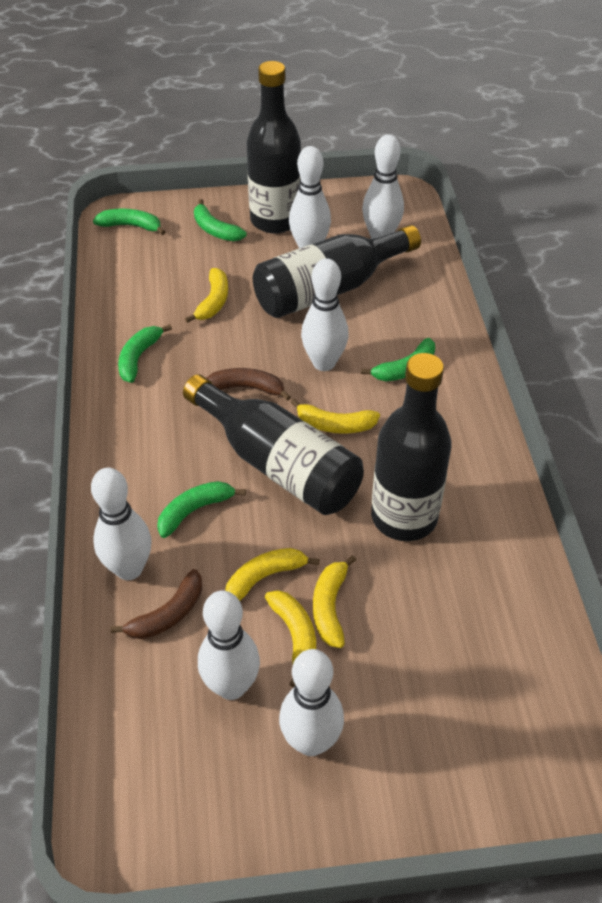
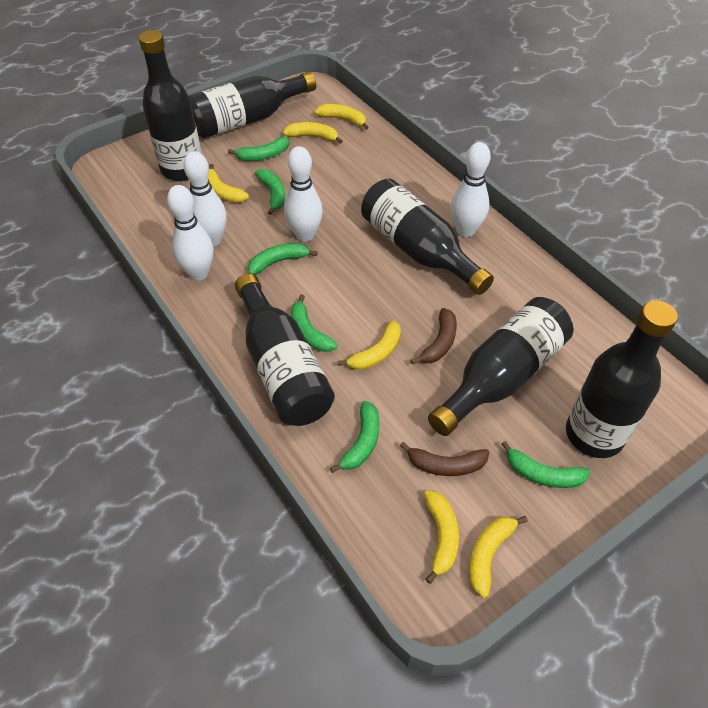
black bottle: [183,374,364,515] [246,61,301,234] [253,225,421,318] [371,353,452,541] = 4 -> [138,30,202,181] [189,72,316,138] [235,274,335,426] [361,179,494,295] [428,297,574,436] [566,300,678,458] = 6
green banana: [93,208,165,235] [118,324,172,383] [157,481,246,538] [194,199,247,241] [361,338,435,382] = 5 -> [228,137,289,161] [248,243,318,275] [255,169,285,215] [291,295,338,352] [330,401,380,473] [501,441,591,488] = 6
white bowling pin: [91,468,151,580] [198,590,260,700] [279,649,344,756] [289,146,331,248] [301,258,349,371] [362,134,404,239] = 6 -> [167,185,213,280] [183,151,227,246] [284,146,323,242] [451,142,491,237] = 4
yellow banana: [185,268,228,323] [225,548,320,601] [265,590,316,688] [290,399,380,434] [313,555,356,648] = 5 -> [208,164,249,203] [283,122,343,144] [314,104,369,130] [338,320,401,370] [424,491,459,584] [469,516,528,598] = 6

